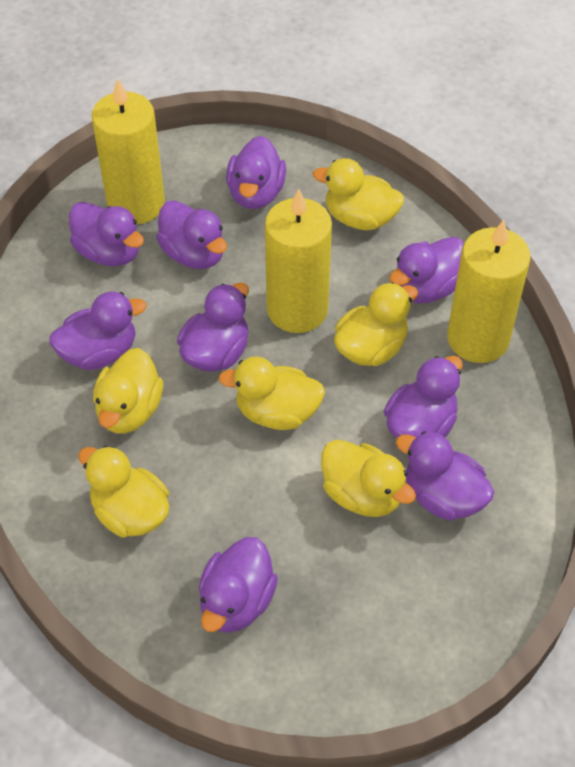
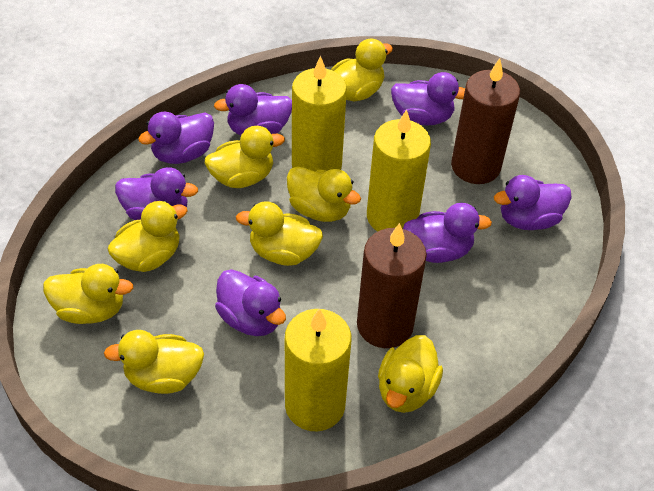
brown candle: none = 0 -> [357,223,427,348] [451,58,520,184] = 2
purple duck: [49,291,147,370] [69,202,144,266] [156,200,227,269] [177,282,249,372] [199,537,278,633] [226,136,286,209] [384,356,463,438] [389,237,464,304] [396,431,494,521] = 9 -> [115,167,198,220] [138,112,214,164] [214,84,292,135] [215,269,286,336] [391,72,465,126] [403,203,492,263] [494,175,572,230] = 7
yellow duck: [78,445,169,538] [93,348,163,434] [218,357,325,430] [313,158,404,230] [321,440,416,517] [334,282,418,366] = 6 -> [43,264,133,324] [104,330,204,394] [107,201,188,272] [205,126,285,188] [236,201,323,266] [287,166,361,222] [331,38,393,101] [378,335,443,413] = 8

